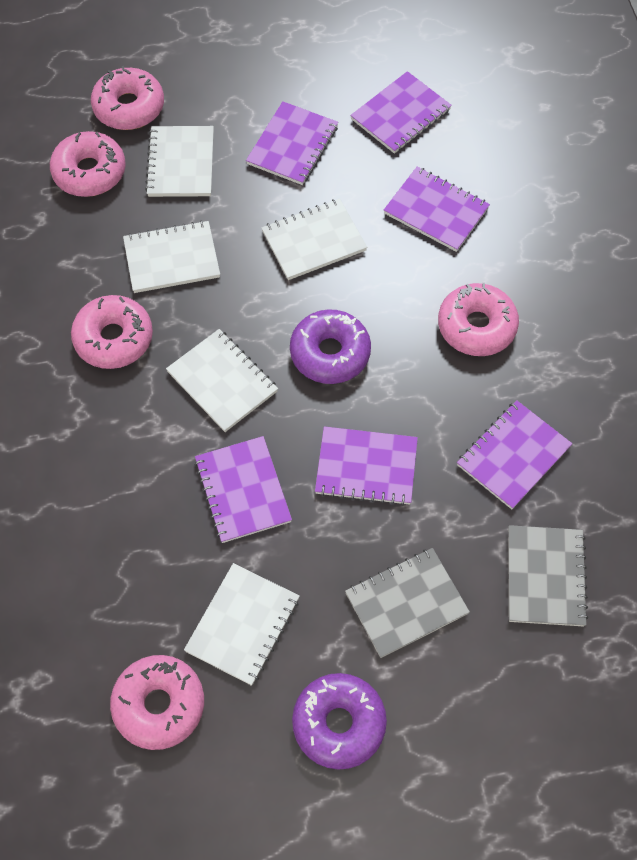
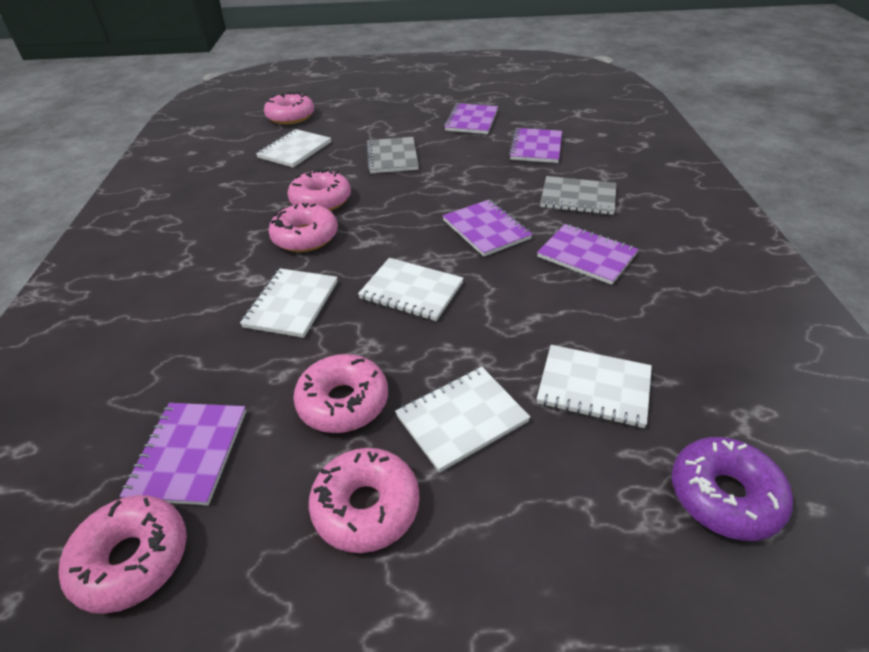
pink donut: [50,131,126,197] [71,295,153,369] [91,66,164,130] [110,655,204,750] [438,283,519,356] = 5 -> [59,495,187,614] [264,92,314,124] [268,203,338,252] [288,168,351,211] [293,354,388,433] [309,448,420,553] = 6
purple donut: [290,309,371,384] [292,673,387,770] = 2 -> [672,437,793,541] = 1
purple notebook: [194,436,292,543] [246,101,338,185] [315,426,418,506] [350,71,452,154] [384,167,490,252] [457,400,572,509] = 6 -> [119,403,246,505] [443,200,533,256] [444,103,498,134] [509,128,562,163] [537,224,638,285] = 5

